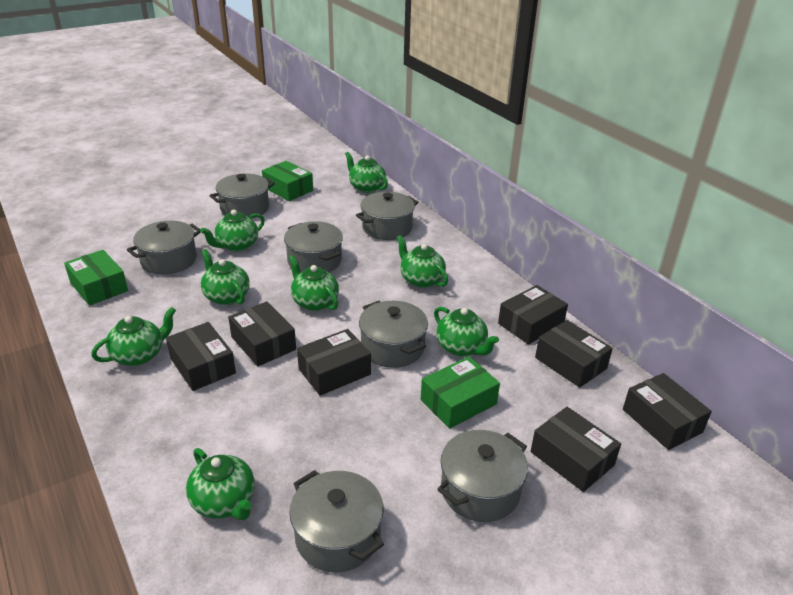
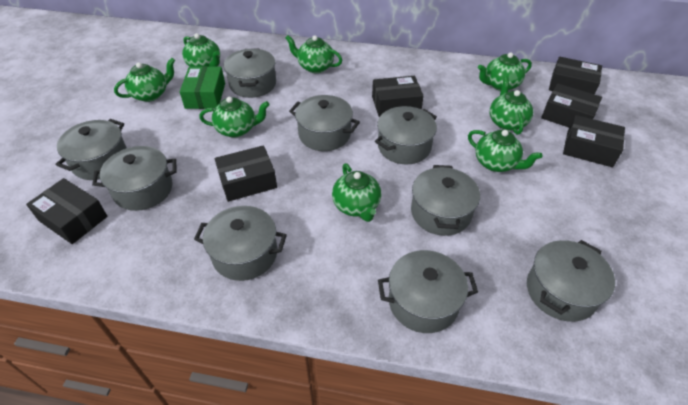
black box: [166,322,236,391] [228,301,296,366] [297,329,371,396] [498,285,568,344] [531,407,621,492] [535,320,613,388] [623,373,712,450] = 7 -> [26,178,108,244] [215,145,277,202] [372,76,424,117] [541,83,602,127] [549,57,602,94] [563,115,625,167] = 6
green box: [64,250,128,306] [262,161,313,201] [421,356,500,429] = 3 -> [180,66,225,109] = 1
grey pot: [127,221,200,275] [210,173,275,219] [284,221,343,272] [289,470,384,572] [356,192,419,240] [359,301,428,368] [437,430,528,522] = 7 -> [56,119,127,180] [92,146,176,211] [194,206,287,281] [224,48,276,98] [289,95,360,151] [375,106,437,164] [378,250,478,333] [411,165,480,236] [527,240,615,322] = 9

